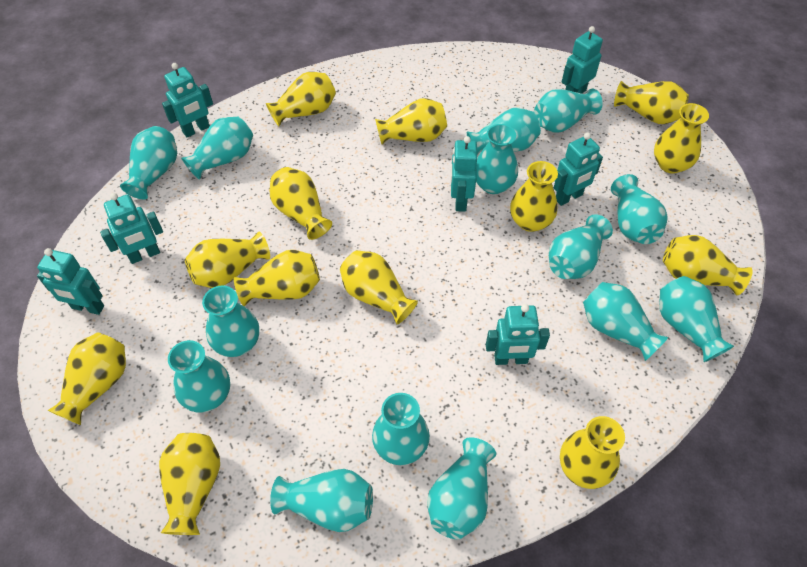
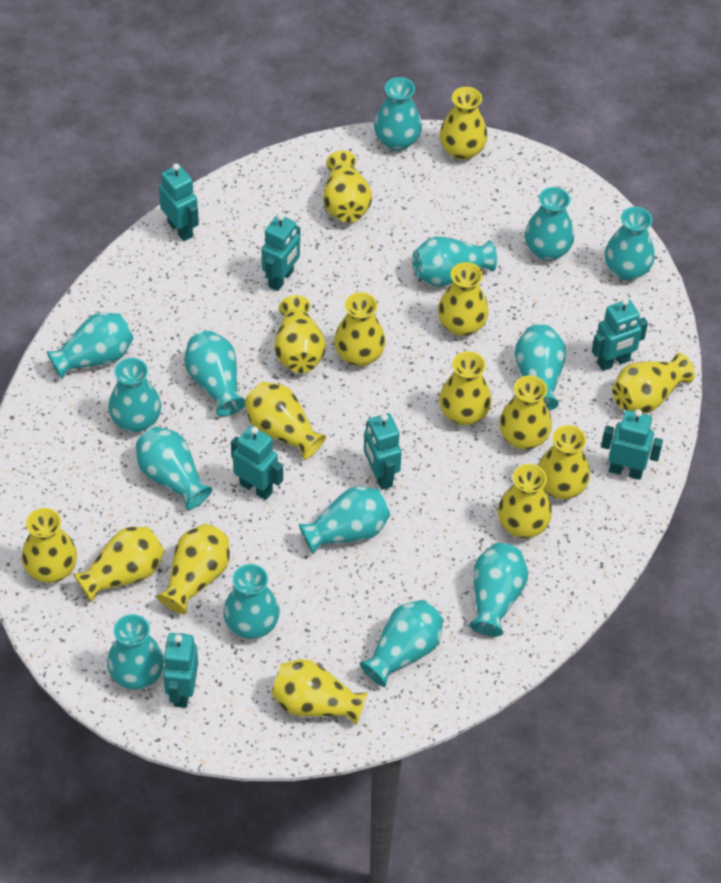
yellow vase: [48,332,126,425] [159,433,220,535] [185,232,270,288] [234,250,320,306] [266,72,336,126] [270,167,332,240] [340,250,418,324] [375,98,447,144] [510,161,558,232] [560,416,625,489] [614,81,689,124] [654,103,709,174] [663,235,753,295] = 13 -> [22,508,77,583] [73,527,165,602] [157,524,230,614] [245,382,326,460] [271,659,368,725] [274,295,326,373] [323,150,372,223] [334,292,386,367] [438,262,489,336] [439,351,492,426] [440,87,488,160] [498,464,552,538] [499,376,552,450] [538,425,590,499] [612,353,695,414] = 15

